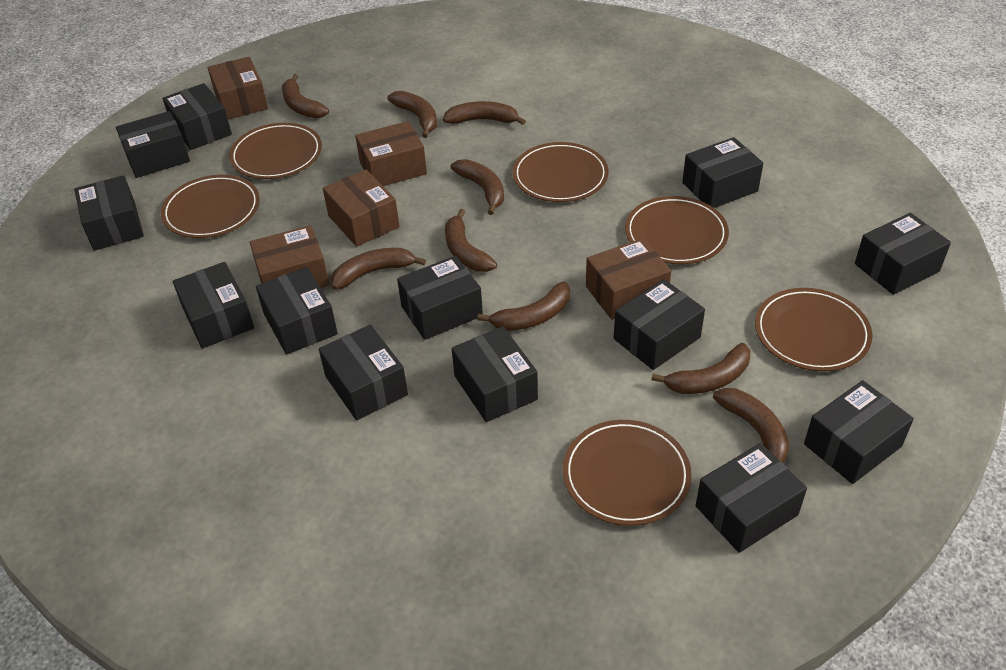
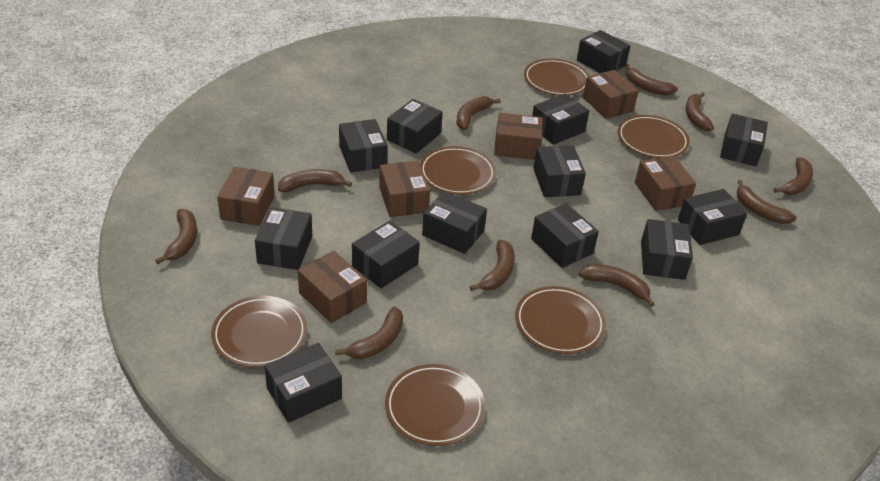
brown banana: [282,74,329,118] [331,248,426,290] [388,91,437,138] [443,101,526,125] [445,209,497,272] [451,159,504,215] [477,282,570,331] [651,343,751,394] [713,388,790,463] = 9 -> [155,209,197,264] [278,169,352,192] [335,306,403,359] [457,96,501,130] [470,240,515,291] [579,264,654,307] [625,64,678,95] [686,92,714,131] [737,180,797,224] [774,157,813,195] = 10
brown box: [208,57,268,119] [250,225,330,288] [323,169,400,247] [355,121,427,186] [586,238,671,320] = 5 -> [217,167,275,226] [298,251,367,323] [379,161,430,217] [494,113,543,160] [583,70,639,119] [635,156,696,211] = 6

